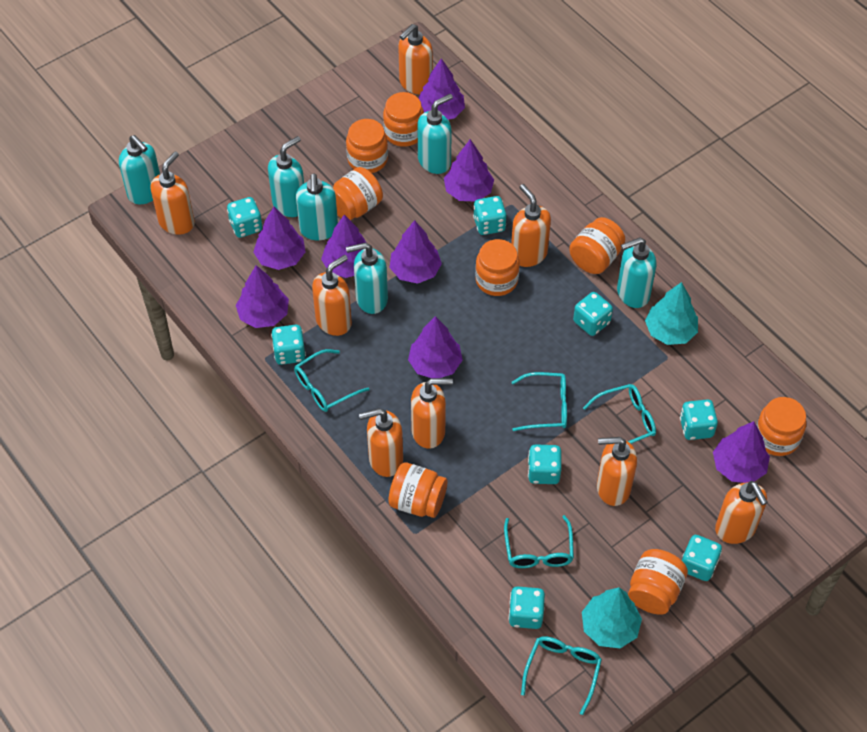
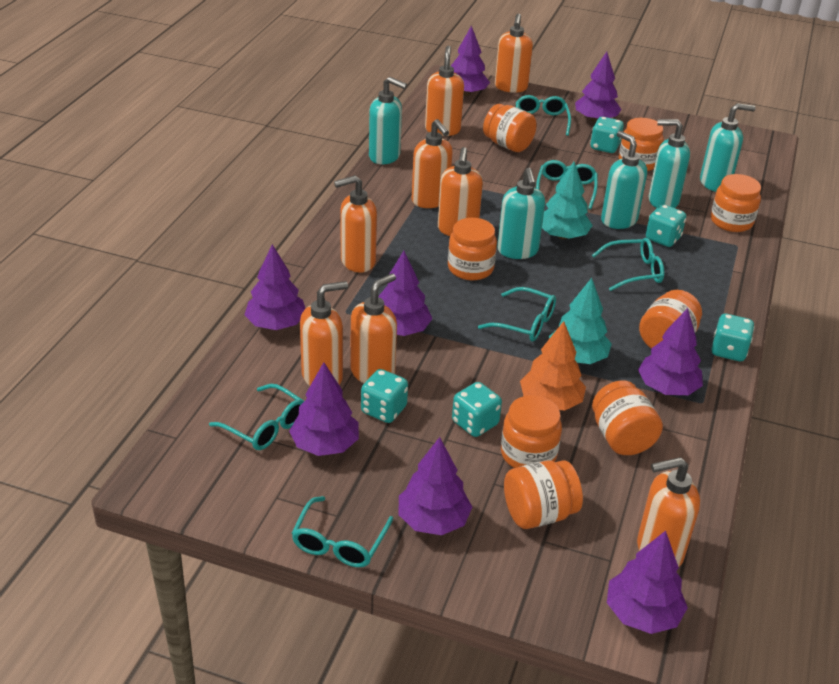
orange tree: none = 0 -> [520,321,586,411] = 1
turquoise dice: [227,197,263,238] [271,325,306,365] [473,196,507,235] [508,586,545,629] [528,444,562,484] [573,292,613,336] [680,399,718,440] [682,535,722,581] = 8 -> [361,369,408,423] [452,382,502,437] [590,117,624,153] [646,204,686,247] [711,314,755,361] = 5
turquoise glasses: [294,349,370,412] [504,515,574,568] [512,372,567,431] [521,636,602,715] [583,384,656,444] = 5 -> [209,384,304,450] [291,496,393,567] [478,287,556,342] [516,95,571,136] [536,160,598,209] [592,238,664,291] = 6
turquoise soap dispenser: [119,135,160,205] [268,136,304,217] [296,173,338,240] [346,242,388,314] [417,94,453,174] [617,237,656,308] = 6 -> [369,77,407,164] [497,168,545,259] [601,131,647,229] [649,119,690,208] [700,103,756,192] = 5

